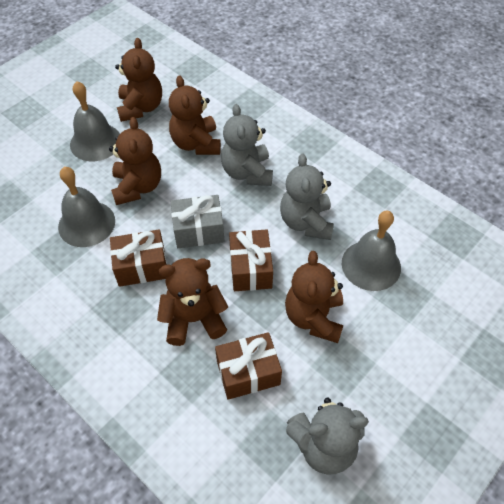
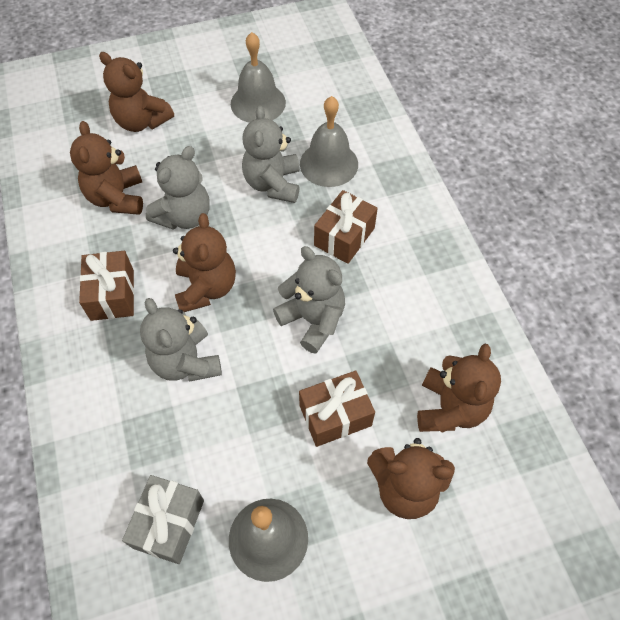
grey teddy bear: [221,104,273,186] [280,154,334,240] [286,398,369,474] = 3 -> [140,298,222,381] [146,146,210,230] [242,105,300,203] [273,246,345,354] = 4

